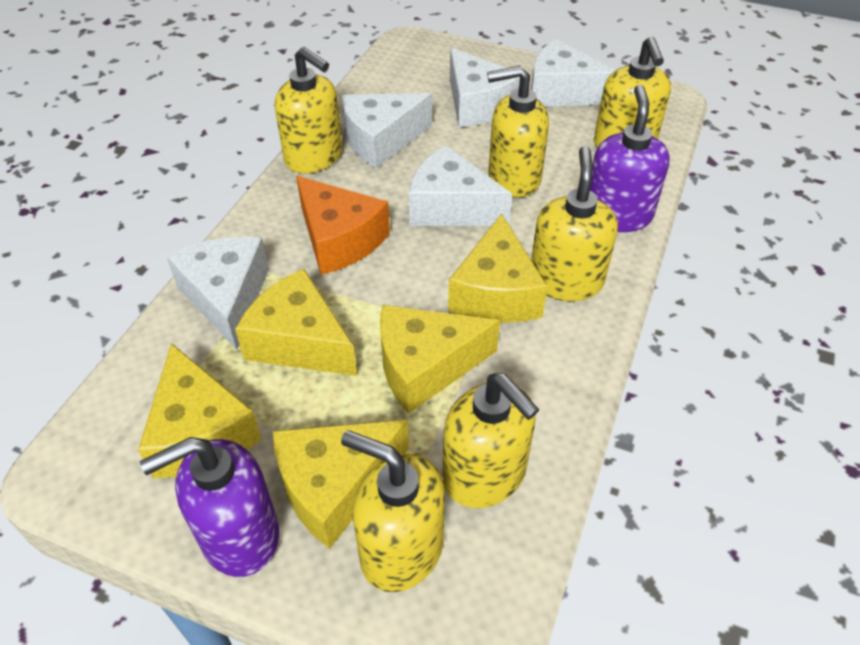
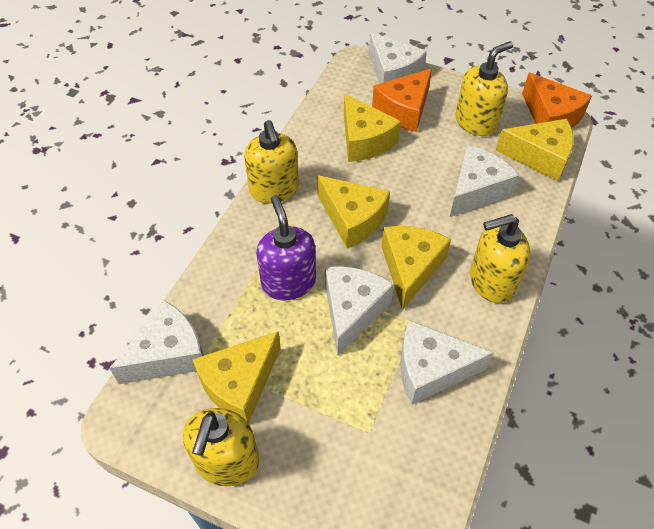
orange cheese: [296,176,390,275] = 1 -> [372,68,432,132] [522,72,592,128] = 2
purple soap dispenser: [140,437,279,577] [590,85,670,232] = 2 -> [256,195,316,300] = 1
yellow soap dispenser: [275,47,342,173] [341,430,445,592] [443,373,539,508] [487,65,549,197] [531,146,618,301] [594,36,671,148] = 6 -> [183,408,259,486] [244,120,299,204] [455,41,513,136] [470,214,530,303] = 4

